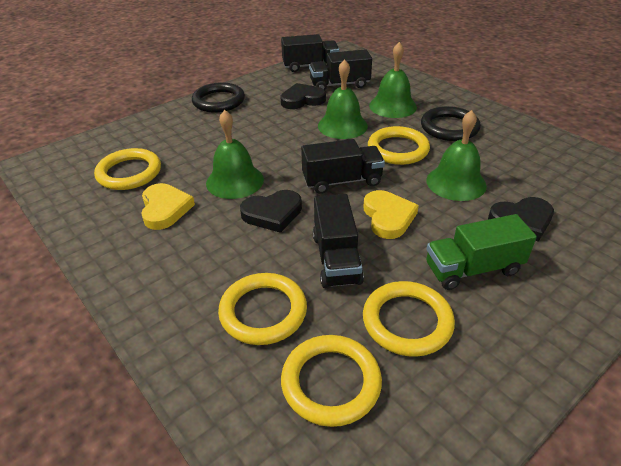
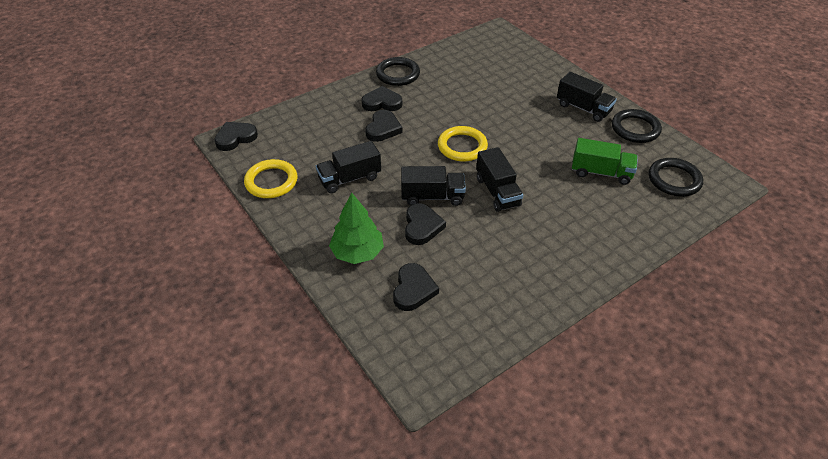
black heart: [240,190,302,233] [280,83,326,109] [488,197,554,242] = 3 -> [214,122,258,151] [362,86,402,111] [365,110,402,142] [393,263,439,311] [405,203,446,245] = 5
black ring: [192,82,245,112] [421,106,481,141] = 2 -> [376,57,420,86] [612,109,662,143] [649,158,703,197] = 3
green bell: [206,110,264,199] [318,59,368,139] [369,42,417,118] [426,110,487,201] = 4 -> none = 0
green tree: none = 0 -> [329,193,384,264] = 1
yellow heart: [141,183,195,230] [364,190,419,239] = 2 -> none = 0
yellow ring: [94,148,161,190] [218,273,307,345] [281,335,382,427] [363,281,455,357] [368,126,430,165] = 5 -> [244,159,298,198] [438,126,488,161] = 2

